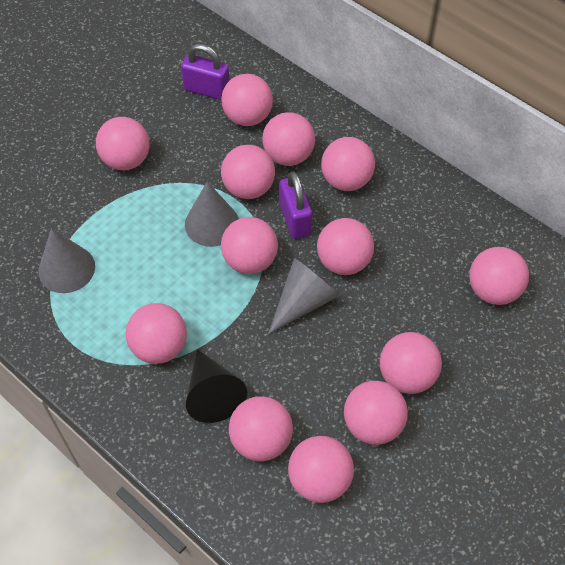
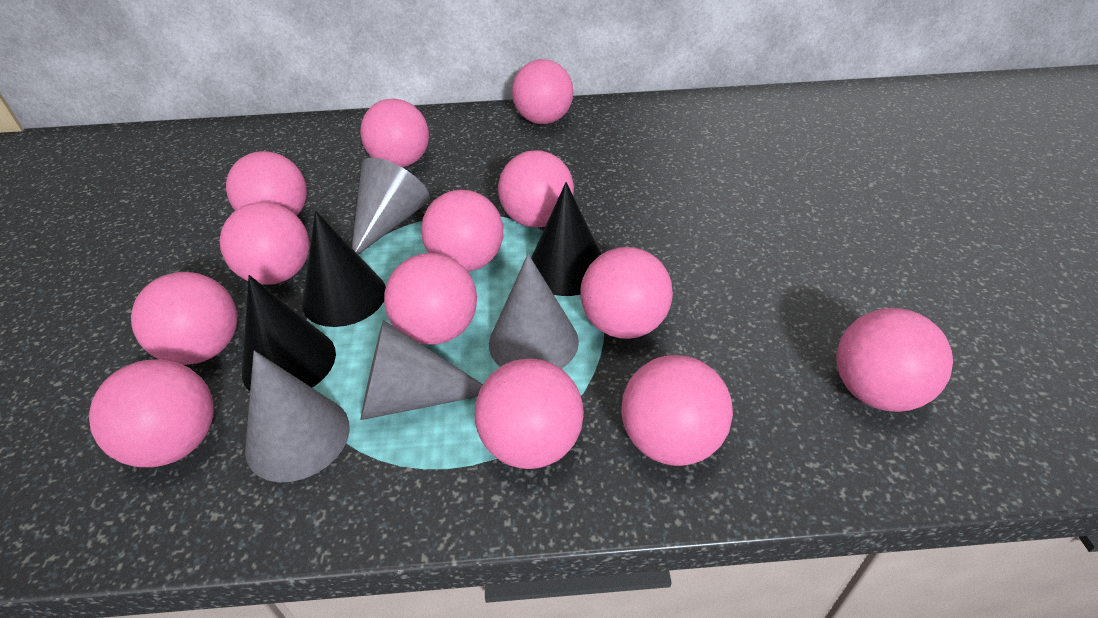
black cone: [186,349,247,423] = 1 -> [242,275,336,391] [302,211,386,327] [531,182,601,296] = 3
grey cone: [38,228,95,293] [185,181,239,247] [268,258,339,334] = 3 -> [245,351,350,482] [352,157,430,255] [360,320,483,420] [489,254,579,369] = 4
purple padlock: [181,44,230,100] [279,171,312,239] = 2 -> none = 0

